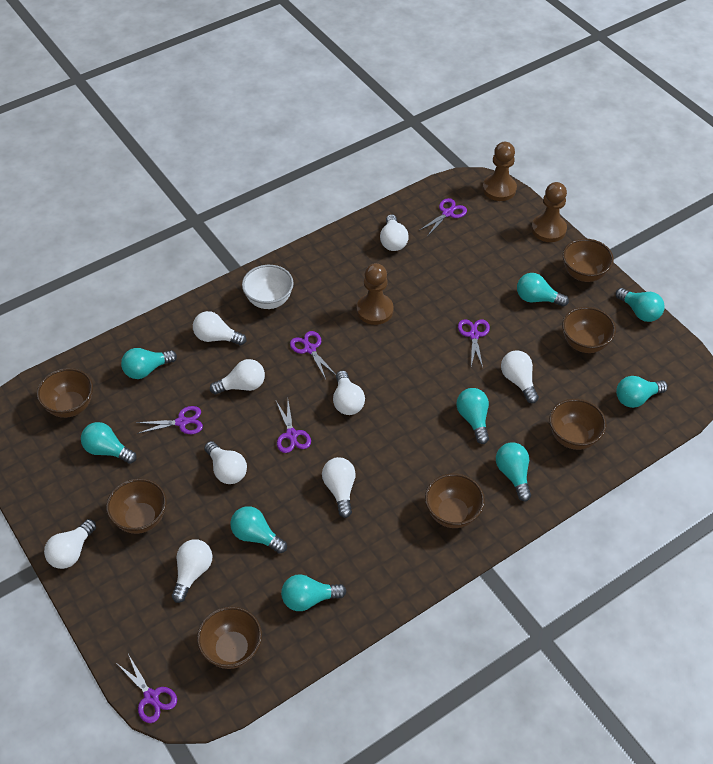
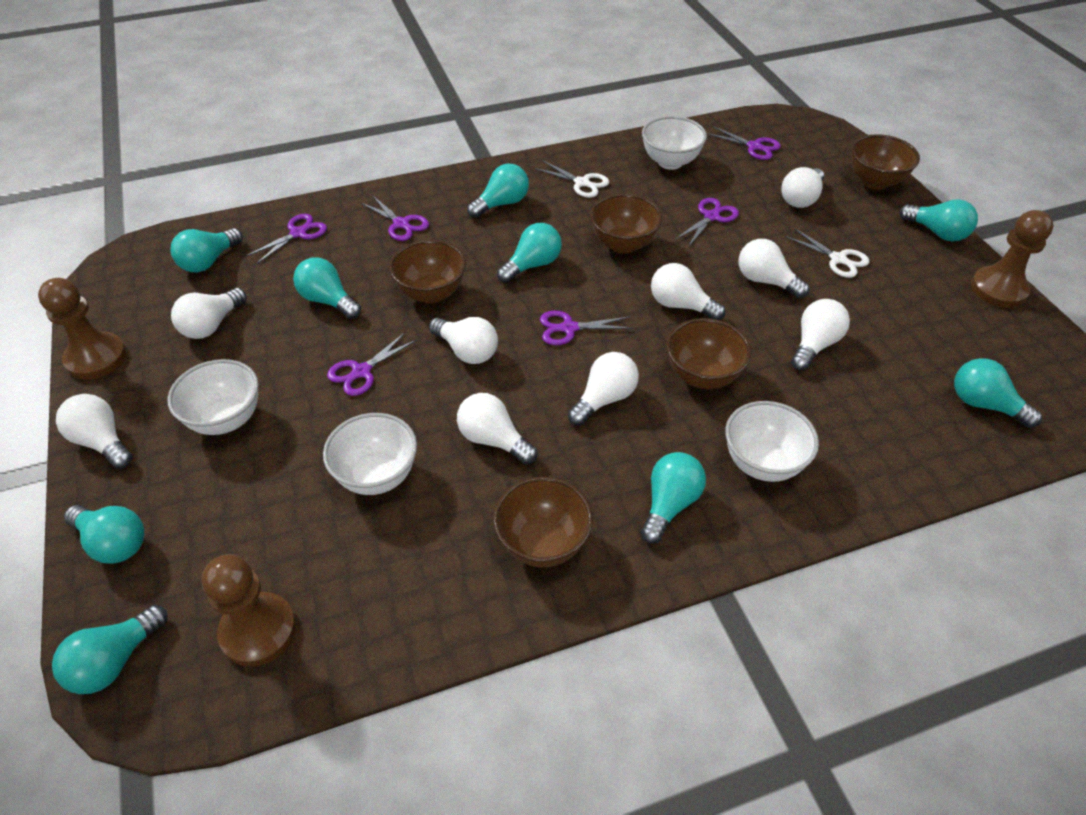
brown bowl: [37,368,93,418] [106,478,167,534] [197,606,262,669] [425,473,485,528] [549,399,607,450] [562,307,616,353] [563,239,614,282] = 7 -> [389,240,466,304] [493,477,593,567] [590,194,662,254] [667,318,751,389] [851,134,920,190] = 5
white bowl: [242,265,294,309] = 1 -> [167,359,259,435] [323,413,417,495] [642,116,707,170] [725,401,819,482] = 4
white scissors: none = 0 -> [534,161,609,198] [785,228,869,278] = 2

